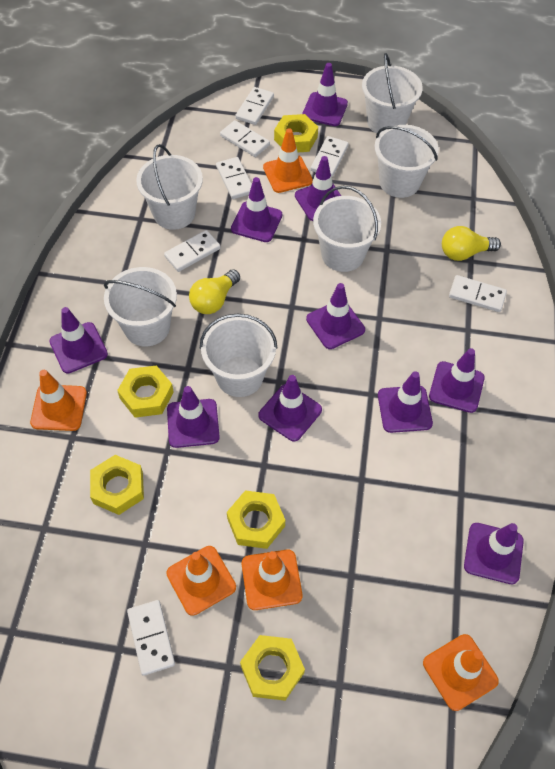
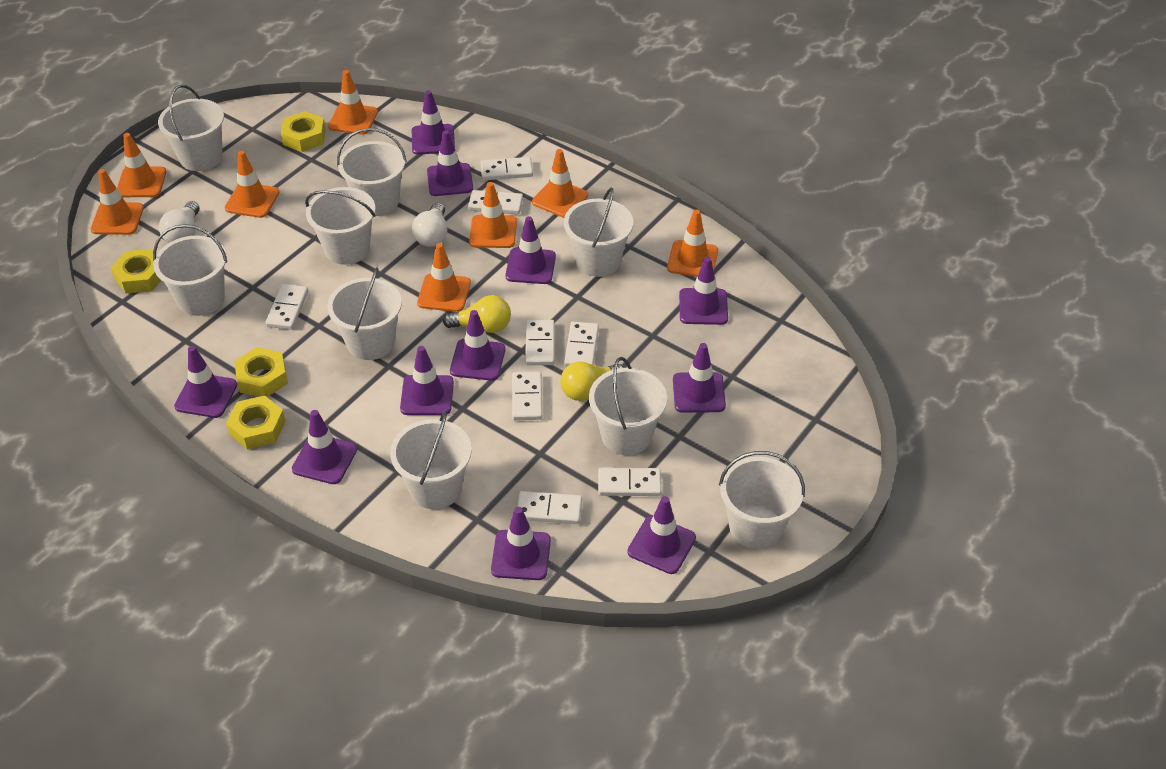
orange traffic cone: [30,370,87,431] [166,546,236,616] [242,550,303,610] [263,128,313,193] [423,634,499,711] = 5 -> [91,169,144,235] [117,133,167,197] [224,151,280,218] [328,70,378,134] [417,243,471,312] [469,182,517,248] [532,149,588,218] [667,209,718,277] = 8
purple traffic cone: [49,307,108,373] [167,386,220,448] [231,177,282,242] [258,375,322,442] [295,156,341,221] [302,63,348,126] [306,283,365,349] [378,371,433,433] [429,348,485,413] [464,523,524,584] = 10 -> [174,346,237,418] [292,410,357,484] [400,346,454,415] [412,90,455,155] [427,130,473,196] [450,310,505,381] [491,507,551,580] [505,216,556,284] [627,496,696,574] [673,343,726,413] [679,257,728,325] = 11
white bucket: [104,267,177,346] [136,144,203,230] [200,313,277,397] [313,186,381,272] [362,53,423,134] [375,125,439,198] = 6 -> [153,224,227,316] [158,85,224,171] [305,187,376,265] [327,267,402,360] [337,128,407,216] [390,411,472,509] [564,188,633,277] [589,357,667,455] [719,451,805,549] = 9
white domino: [127,600,175,676] [164,230,221,272] [216,157,252,199] [220,120,270,157] [235,87,274,125] [310,136,349,177] [449,275,507,312] = 7 -> [265,284,308,330] [468,190,523,214] [480,157,533,180] [512,371,542,420] [517,491,582,524] [525,320,555,365] [564,322,599,367] [598,468,661,496] = 8
white light bulb: none = 0 -> [159,201,199,243] [412,202,447,247] = 2
yellow nut: [90,455,144,515] [117,365,174,418] [227,490,285,549] [240,635,305,701] [274,114,318,152] = 5 -> [111,249,161,293] [226,395,286,449] [234,347,288,397] [281,111,326,152] = 4

